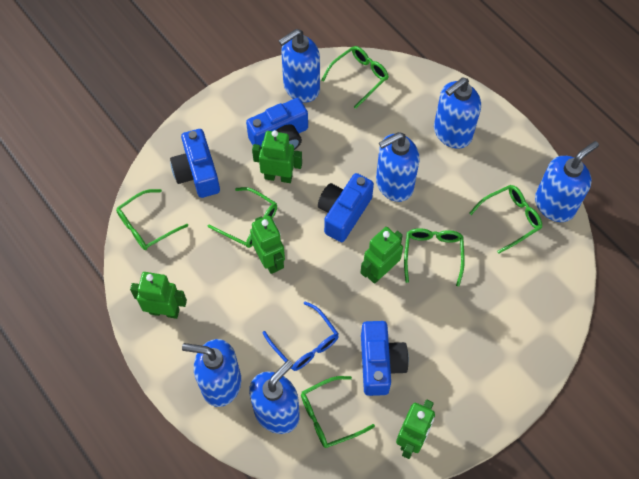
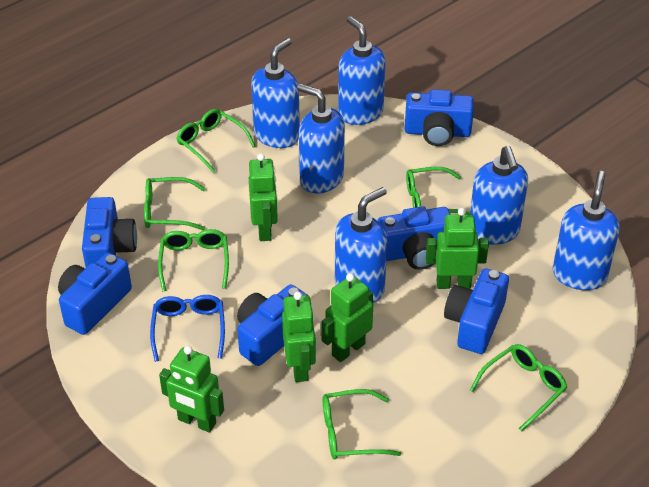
blue camera: [170,129,220,198] [246,98,308,150] [318,173,374,242] [361,321,409,396] = 4 -> [58,253,132,335] [82,197,137,268] [237,284,307,366] [377,206,450,270] [405,89,474,146] [444,268,509,354] = 6

